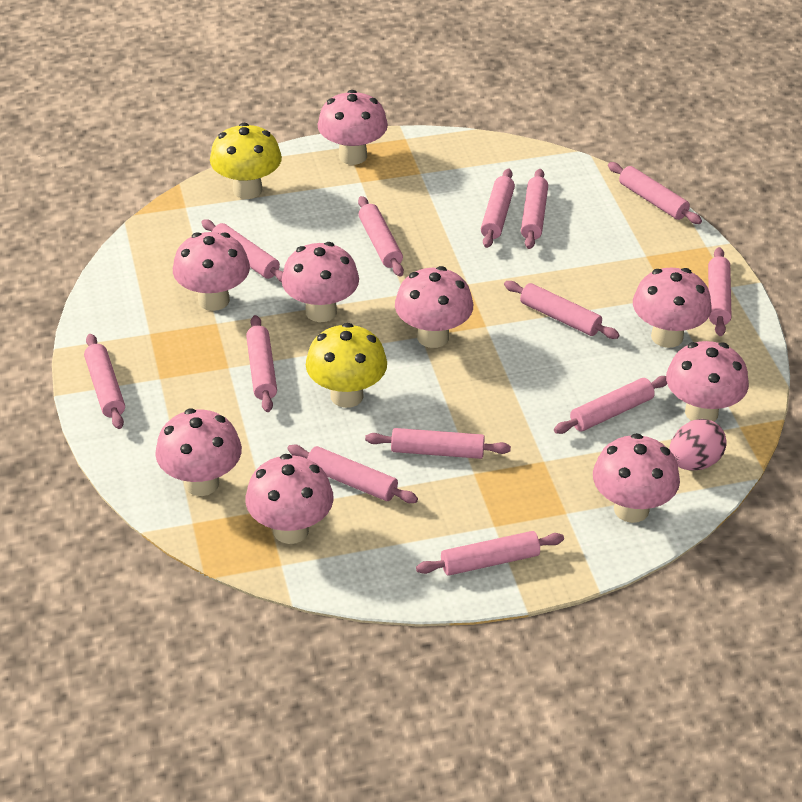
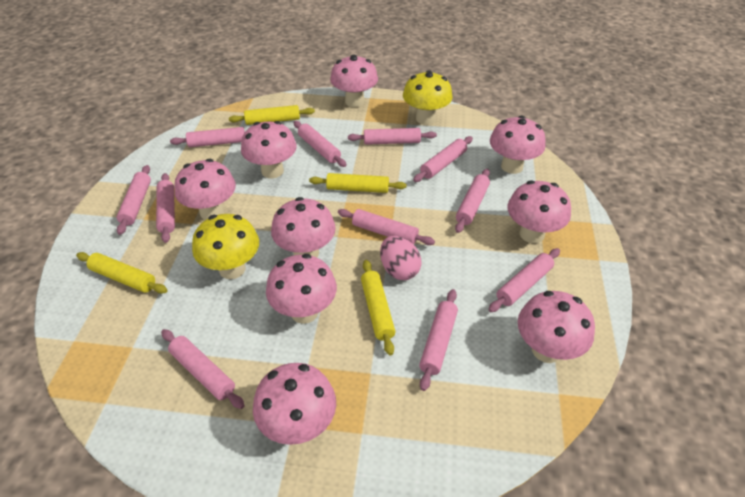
pink rolling pin: [84,334,125,429] [201,219,283,282] [246,315,277,412] [287,445,418,503] [358,196,404,277] [365,428,511,459] [416,531,564,576] [481,169,515,248] [504,281,620,339] [521,169,548,249] [554,376,667,434] [608,162,702,224] [708,247,731,336] = 13 -> [117,165,151,235] [156,173,175,243] [161,329,245,409] [170,127,245,147] [293,121,347,167] [338,209,435,245] [348,128,437,145] [413,136,473,182] [419,289,458,391] [455,169,490,233] [489,248,560,312] = 11
yellow rolling pin: none = 0 -> [76,252,168,294] [229,105,315,125] [309,173,406,193] [361,260,395,355] = 4

